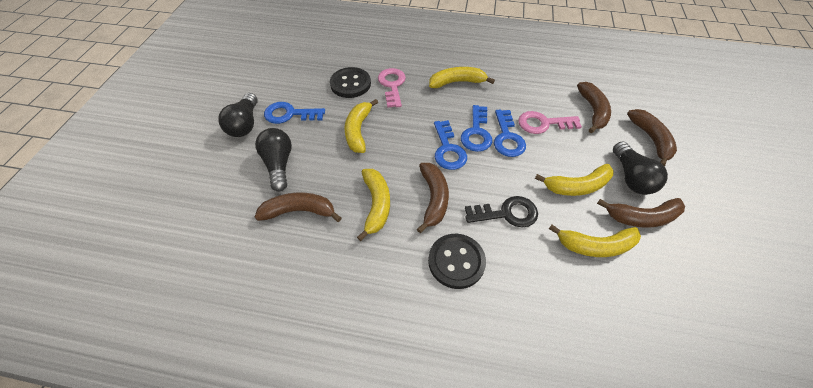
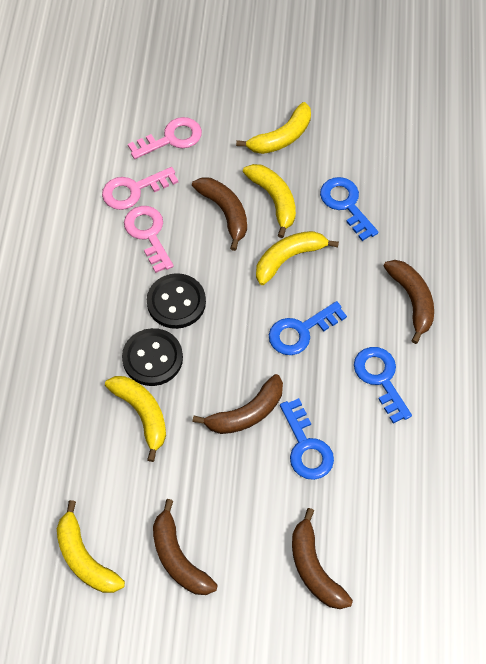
black key: [465,196,538,227] = 1 -> none = 0
black light bulb: [218,93,258,137] [255,128,292,191] [613,142,668,195] = 3 -> none = 0
pink key: [378,68,406,108] [518,111,582,134] = 2 -> [102,167,178,210] [124,206,174,273] [128,117,202,159] = 3

